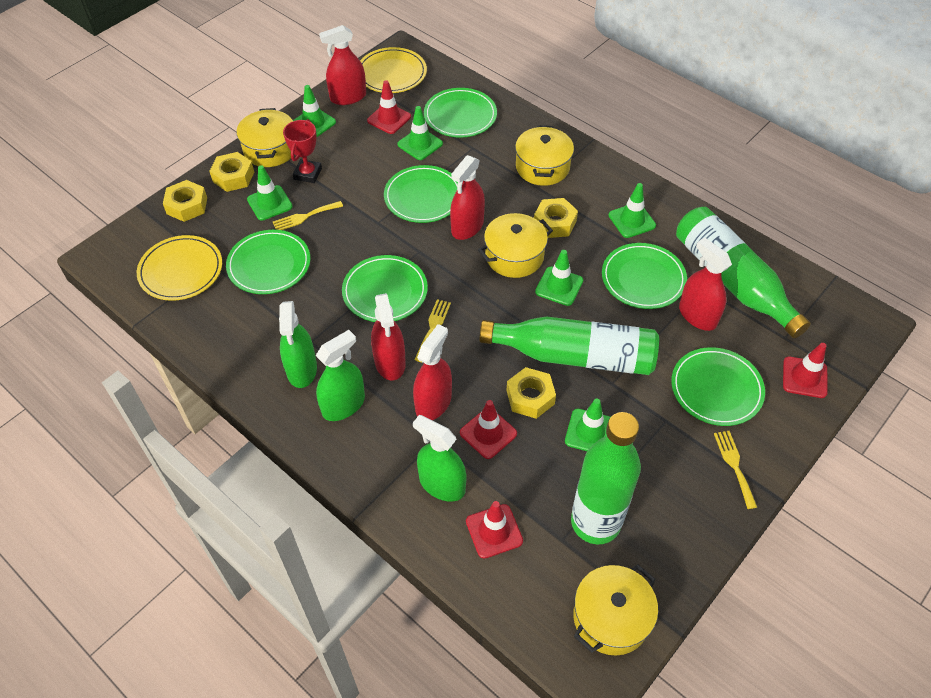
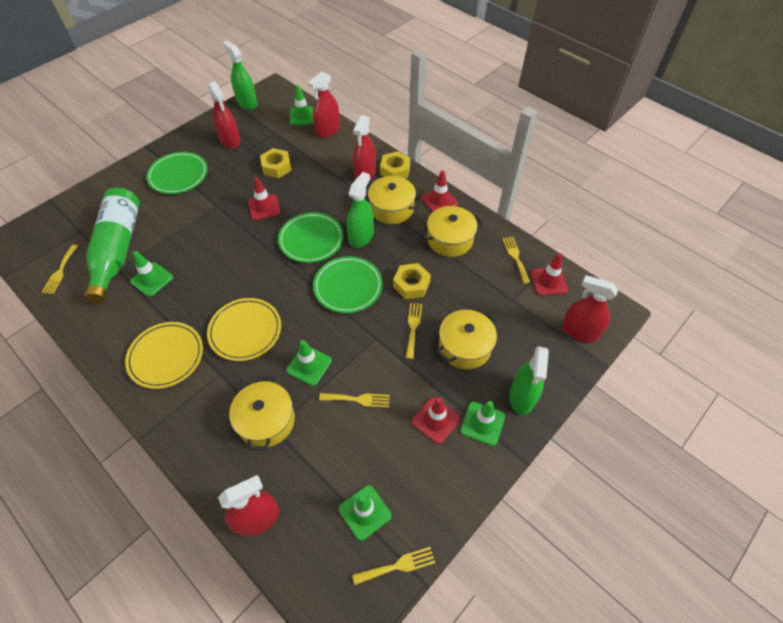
green bottle: [479,316,659,375] [571,412,641,544] [676,207,811,338] = 3 -> [85,188,139,303] = 1
green plate: [226,230,310,294] [342,255,428,322] [384,165,458,223] [424,88,497,138] [602,243,687,309] [671,347,765,426] = 6 -> [146,152,208,194] [278,212,344,263] [313,256,383,313] = 3
green traffic cone: [247,165,293,221] [293,85,336,138] [397,106,443,160] [535,250,583,306] [565,399,610,451] [609,183,656,238] = 6 -> [130,251,173,297] [286,340,332,386] [290,85,314,125] [339,485,391,541] [460,401,505,446] = 5
red trophy: [283,119,322,183] = 1 -> none = 0
yellow fork: [273,201,343,230] [414,299,451,362] [714,431,757,509] = 3 -> [42,245,78,294] [319,393,390,408] [352,547,435,585] [406,303,422,359] [502,236,530,284] = 5
yellow nut: [163,180,207,222] [209,152,254,192] [506,367,556,419] [534,198,578,238] = 4 -> [260,148,292,178] [380,151,410,179] [393,263,431,299] = 3

